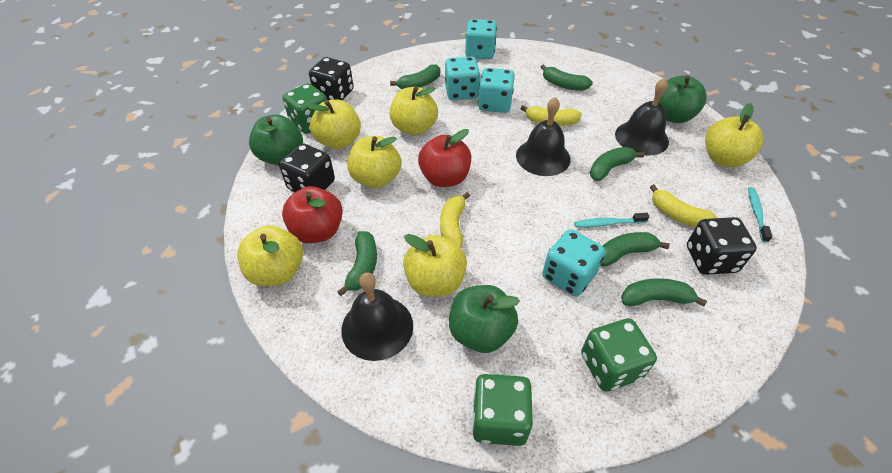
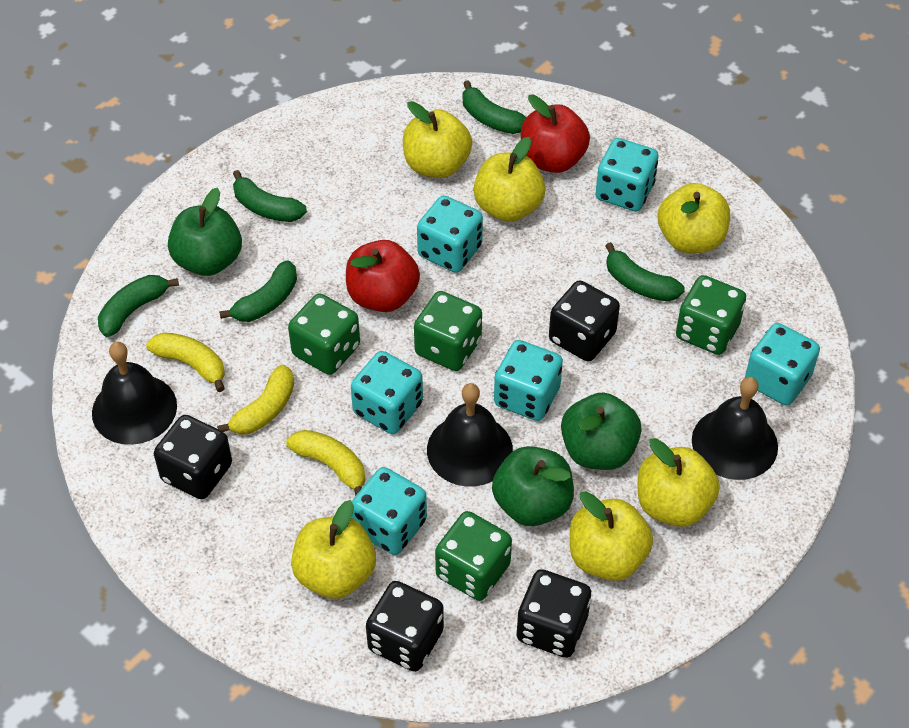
black dice: [279,143,335,192] [309,57,354,100] [687,217,757,275] = 3 -> [154,415,232,499] [366,581,444,672] [516,569,591,658] [549,280,620,361] = 4
green banana: [337,231,377,296] [390,64,440,89] [541,64,593,91] [590,147,644,181] [601,232,670,266] [621,278,707,307] = 6 -> [98,275,179,337] [219,260,297,322] [233,170,307,222] [463,80,526,134] [605,242,685,302] = 5
green dice: [282,83,327,134] [472,374,533,446] [581,318,657,392] = 3 -> [288,293,360,375] [414,291,482,371] [435,511,512,601] [676,275,746,355] = 4
turquoise dice: [445,57,480,100] [465,19,497,59] [478,68,515,113] [542,229,605,297] = 4 -> [351,351,423,434] [352,467,427,555] [417,196,483,273] [494,340,563,421] [595,138,659,211] [745,323,820,405] = 6
turquoise toothbrush: [574,213,649,227] [748,187,772,243] = 2 -> none = 0

